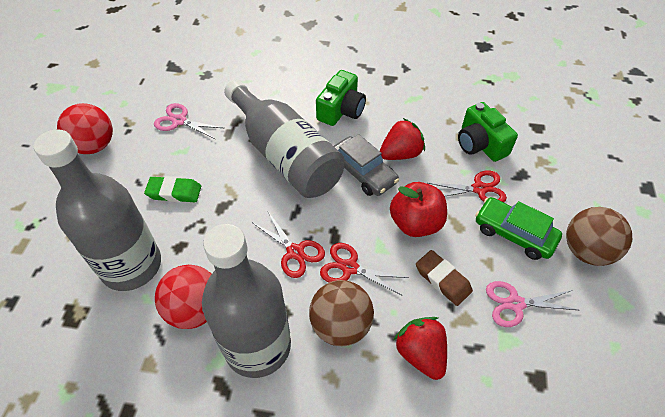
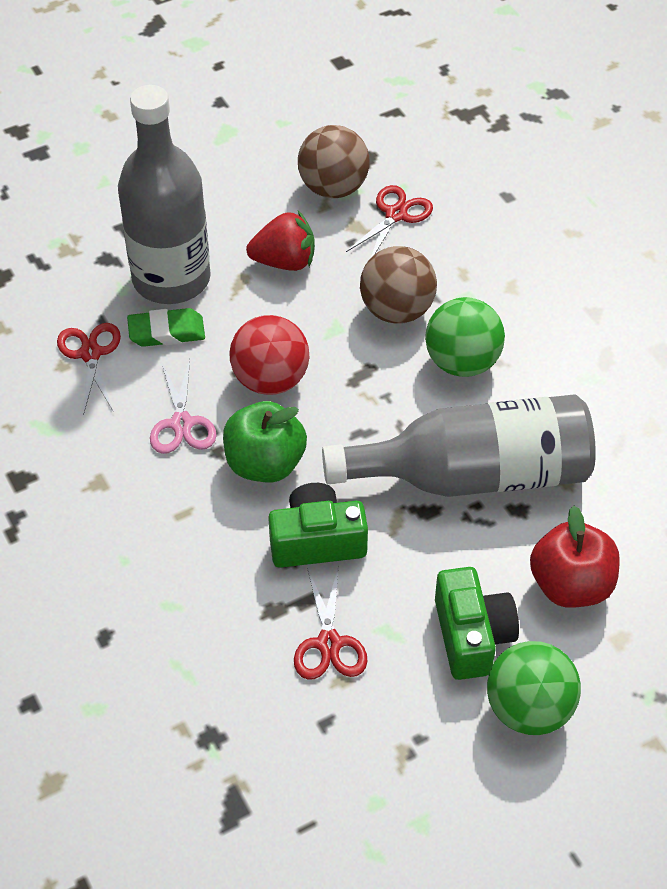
brown eraser: [416,250,473,306] = 1 -> none = 0
green apple: none = 0 -> [223,401,307,483] = 1
green ball: none = 0 -> [425,297,505,377] [487,641,581,735] = 2
green car: [475,197,562,260] = 1 -> none = 0
grey bottle: [34,129,161,291] [202,224,291,378] [224,79,345,198] = 3 -> [118,85,211,304] [322,395,596,497] = 2
grey car: [334,134,399,196] = 1 -> none = 0
pink scissors: [154,103,223,140] [486,281,578,327] = 2 -> [150,359,216,454] = 1
red ball: [57,103,113,154] [155,265,212,329] = 2 -> [229,315,309,395] = 1
red strawberry: [380,118,425,160] [394,317,447,380] = 2 -> [246,211,315,271] = 1

